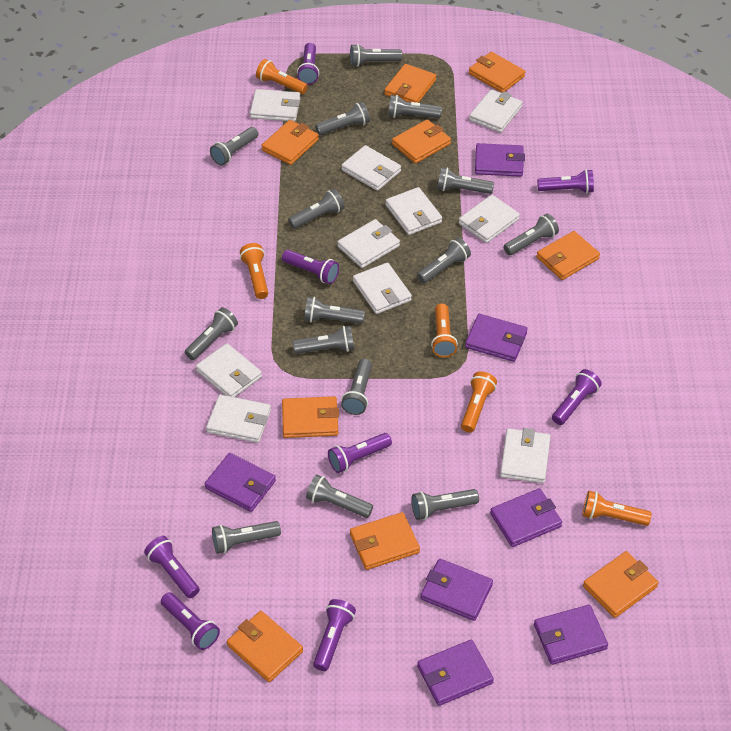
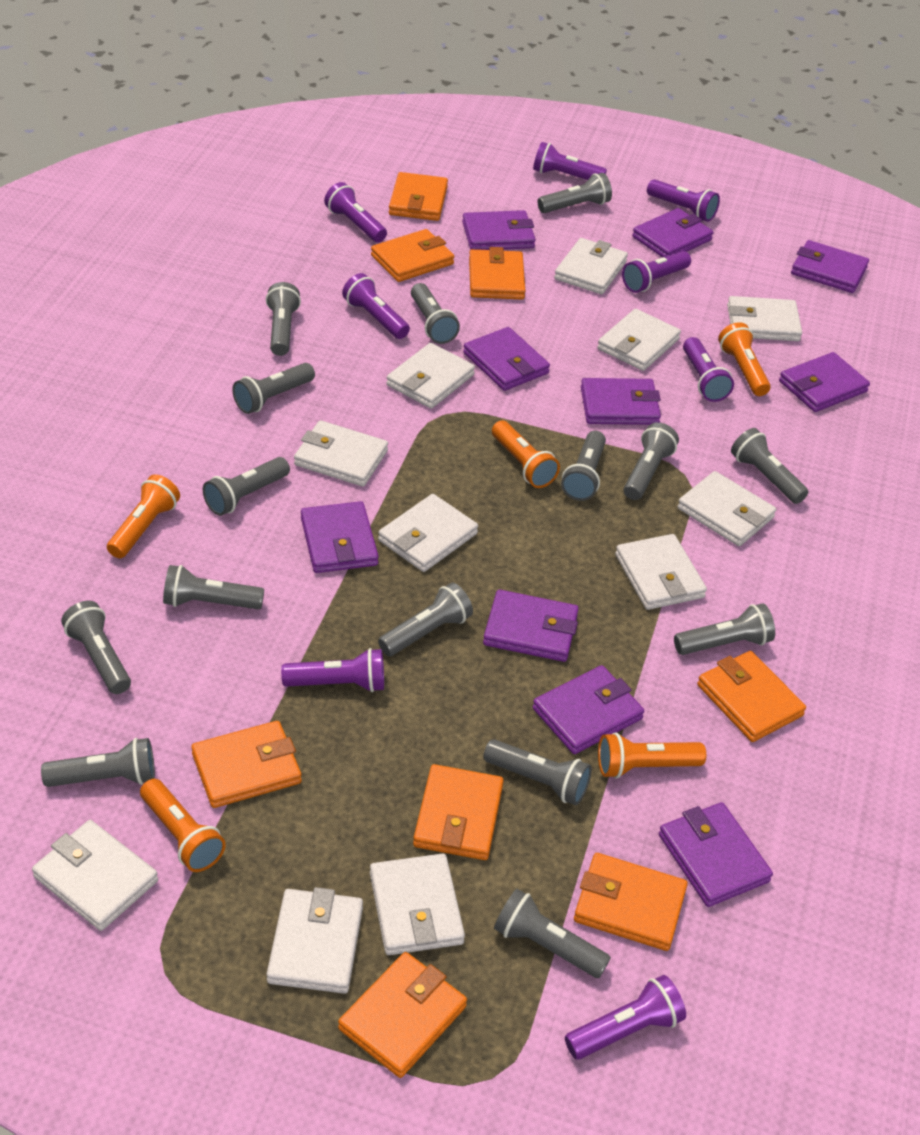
orange wallet: [227,611,303,682] [261,120,319,165] [282,396,339,438] [350,512,420,570] [384,64,436,103] [392,119,451,164] [469,52,525,93] [536,231,600,280] [583,551,658,618] = 9 -> [191,721,302,808] [338,952,467,1078] [371,229,454,282] [389,172,448,221] [413,764,504,860] [469,247,525,300] [574,853,688,951] [697,651,806,742] = 8
purple wallet: [205,453,276,512] [417,640,494,706] [420,559,493,621] [465,314,528,362] [475,143,525,177] [490,488,562,547] [534,605,608,665] = 7 -> [301,501,379,573] [462,210,536,250] [463,327,550,391] [483,590,579,662] [533,665,644,754] [581,378,661,425] [632,208,713,258] [659,802,773,907] [779,352,870,412] [791,240,869,293] = 10
white wallet: [196,343,262,397] [206,394,271,443] [250,89,301,122] [337,219,400,268] [341,145,401,191] [353,262,412,314] [386,187,442,235] [459,195,520,243] [469,89,523,133] [500,428,551,483] = 10 -> [32,820,158,931] [267,887,363,994] [294,420,388,487] [370,853,465,955] [378,494,478,572] [386,343,475,409] [554,238,628,294] [597,309,681,371] [615,534,707,610] [677,471,776,546] [727,296,802,341] = 11

